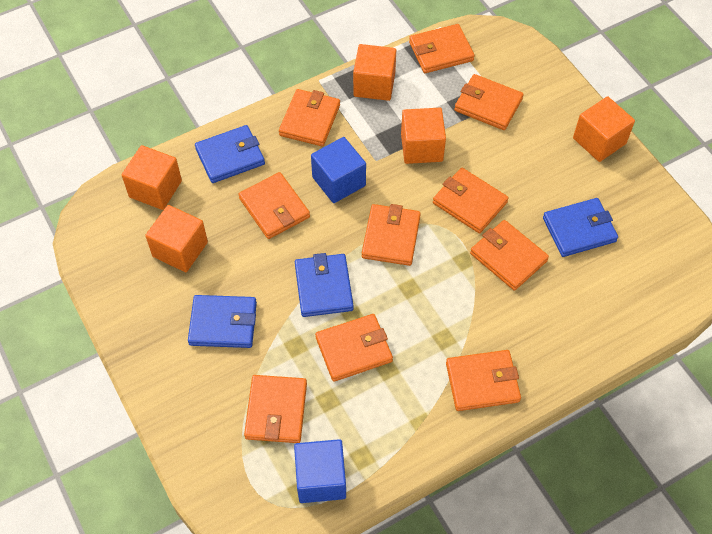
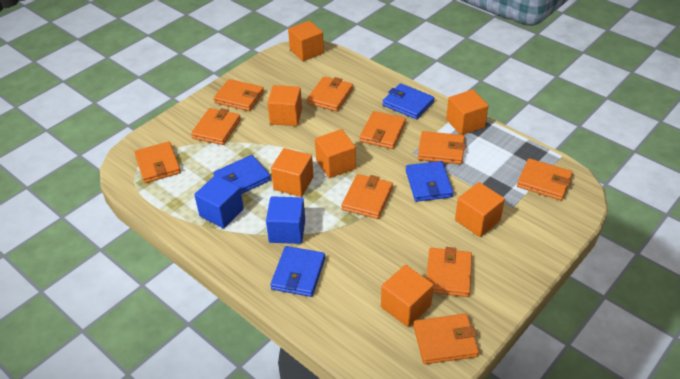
orange cube: [122,145,182,210] [145,205,208,272] [353,44,396,101] [401,108,446,164] [573,96,635,162] = 5 -> [267,85,302,126] [271,148,314,197] [288,21,324,61] [315,129,356,178] [381,265,434,327] [446,90,488,135] [455,182,505,237] = 7

